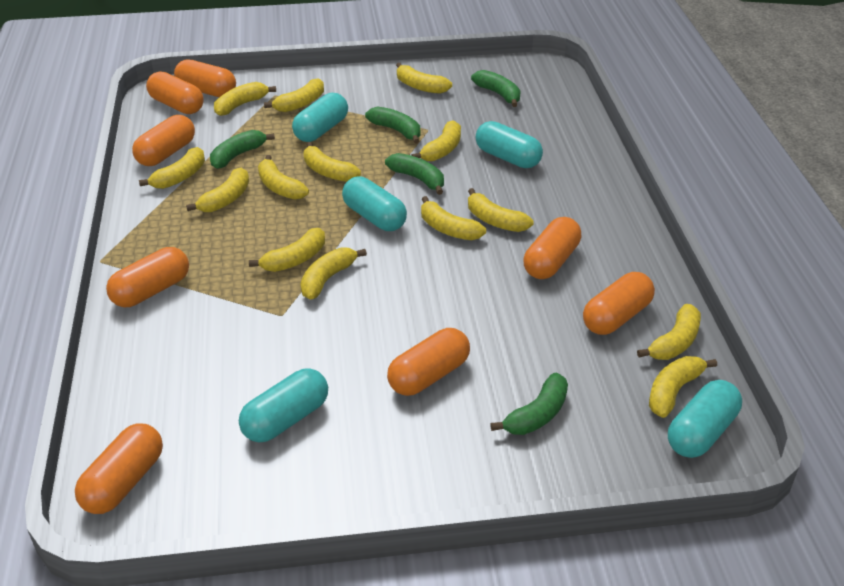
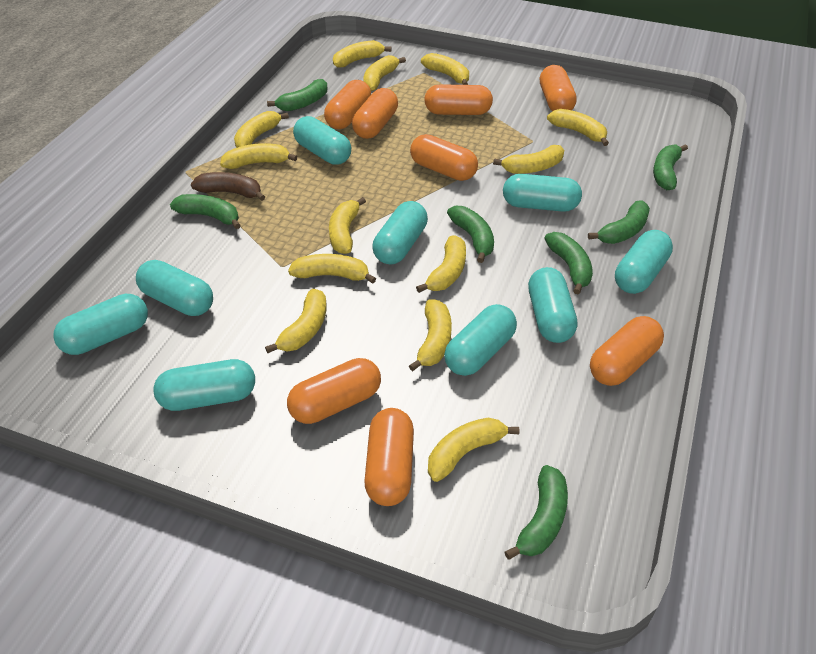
brown banana: none = 0 -> [191,172,265,201] = 1
green banana: [210,130,275,169] [365,107,420,144] [385,153,444,195] [471,70,521,107] [490,373,568,435] = 5 -> [170,194,241,229] [267,79,327,111] [447,206,494,263] [505,465,568,560] [545,232,593,294] [588,200,650,244] [653,144,688,190] = 7
turquoise capsule: [239,368,328,442] [292,93,348,142] [342,177,407,231] [476,121,543,168] [668,380,742,458] = 5 -> [53,294,148,355] [136,260,213,316] [153,359,255,411] [293,116,351,165] [373,201,428,265] [444,304,517,376] [503,174,582,212] [528,267,577,343] [615,230,673,294] = 9
yellow banana: [139,147,205,189] [186,168,249,212] [214,82,276,116] [249,228,325,272] [258,155,309,200] [264,78,324,112] [300,247,367,300] [304,142,361,182] [396,63,452,94] [411,120,461,161] [421,196,486,240] [468,188,533,232] [637,304,701,360] [649,356,717,418] = 14 -> [220,143,297,169] [234,111,289,148] [265,289,327,353] [288,254,376,284] [329,197,366,254] [333,40,392,68] [363,55,406,91] [409,299,452,371] [416,235,466,293] [421,53,469,85] [428,418,520,482] [493,145,564,174] [547,109,609,146] = 13

